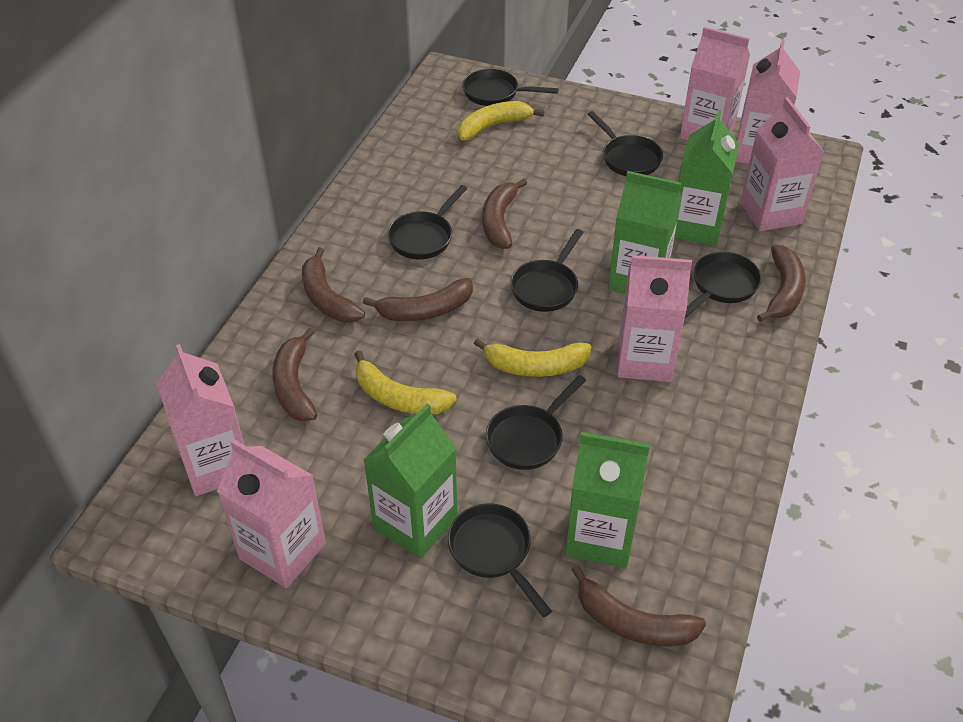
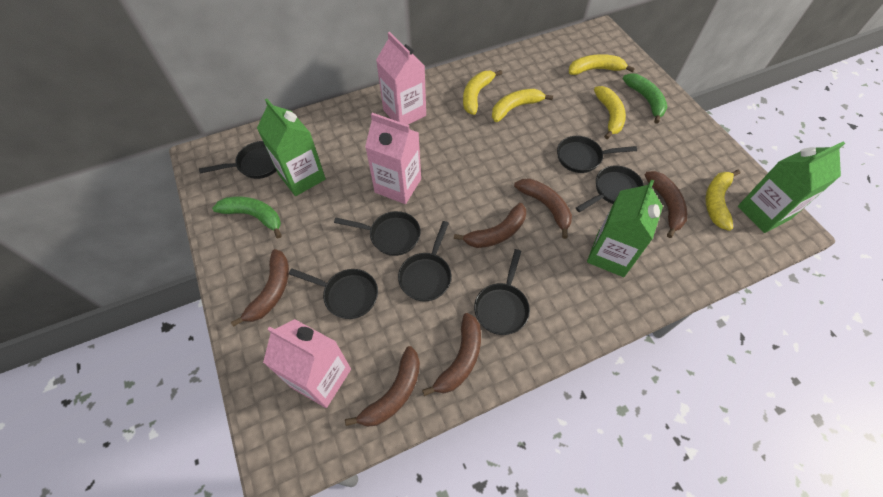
green banana: none = 0 -> [212,196,282,238] [623,73,667,124] = 2
green carton: [363,404,458,559] [565,432,650,568] [608,171,682,294] [674,110,739,246] = 4 -> [257,99,326,196] [587,179,663,277] [738,142,845,233] = 3
pink carton: [156,344,244,496] [217,439,326,588] [617,255,692,382] [680,27,750,140] [735,40,800,164] [740,97,824,231] = 6 -> [263,319,351,408] [365,113,421,204] [376,32,426,125] = 3
yellow banana: [354,351,457,414] [458,101,544,141] [474,338,592,377] = 3 -> [463,70,502,115] [492,89,553,122] [569,54,635,75] [594,86,626,139] [705,169,740,231] = 5

